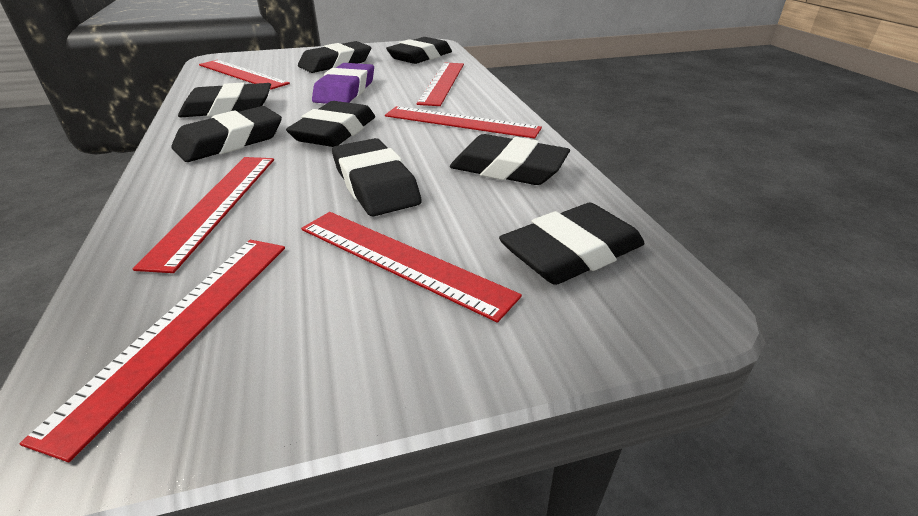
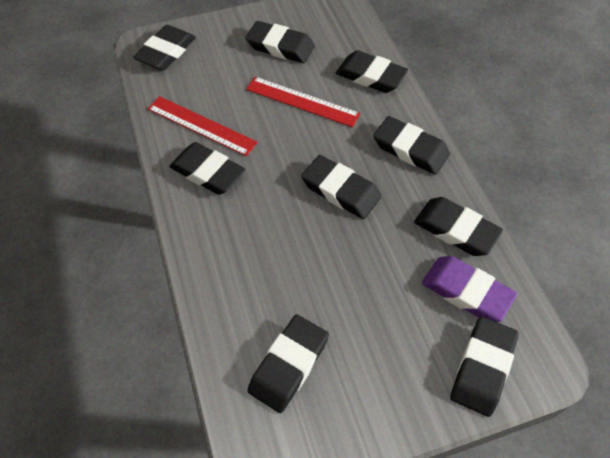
black eraser: [171,106,282,162] [178,82,271,117] [286,101,375,147] [298,41,371,73] [332,138,422,216] [386,37,452,64] [450,134,570,185] [499,203,645,285] = 8 -> [133,25,196,70] [169,142,245,195] [246,21,315,63] [247,314,329,413] [301,155,381,219] [336,50,408,93] [373,116,450,175] [414,197,503,256] [450,317,519,417] = 9
red ruler: [20,240,285,462] [132,157,274,273] [199,60,290,90] [301,212,522,323] [385,106,542,139] [417,63,464,106] = 6 -> [147,96,258,156] [246,77,361,127] = 2

